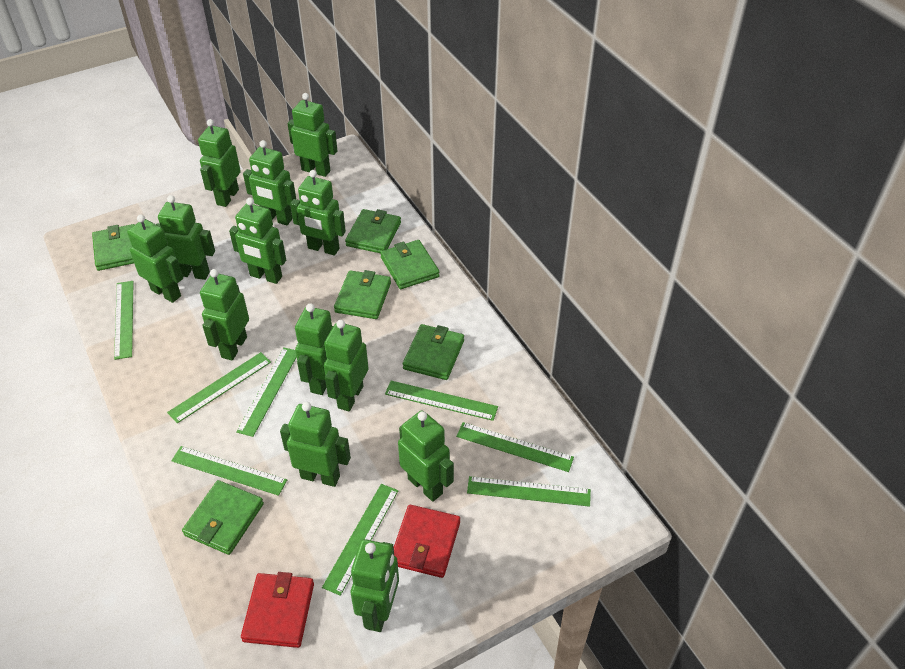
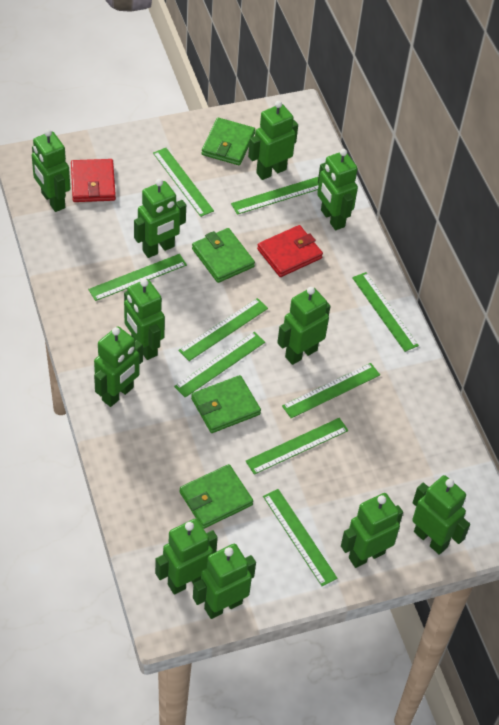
green robot: [127,214,183,303] [156,195,215,280] [198,119,241,207] [200,269,249,360] [229,198,286,284] [243,140,296,225] [280,402,351,487] [288,93,338,177] [290,170,346,255] [295,303,334,395] [324,320,369,412] [351,539,399,632] [398,410,454,502] = 13 -> [32,129,70,212] [94,327,143,407] [124,279,165,360] [134,179,186,258] [155,518,218,595] [193,544,256,619] [248,101,298,180] [277,287,330,365] [317,149,358,230] [341,493,403,568] [412,475,470,555] = 11
green ruler: [114,281,134,360] [167,352,271,423] [171,446,287,496] [236,347,297,437] [322,484,398,596] [385,381,498,421] [456,422,574,472] [467,476,591,507] = 8 -> [88,254,187,301] [153,148,214,217] [174,332,265,397] [178,298,268,361] [231,177,319,215] [245,418,349,475] [263,489,338,586] [282,363,380,418] [352,272,419,352] = 9
green wallet: [92,224,135,271] [182,480,264,555] [334,270,391,319] [345,209,401,253] [380,240,440,289] [403,324,464,380] = 6 -> [180,464,253,529] [191,375,261,433] [192,228,255,283] [201,118,255,165] = 4

